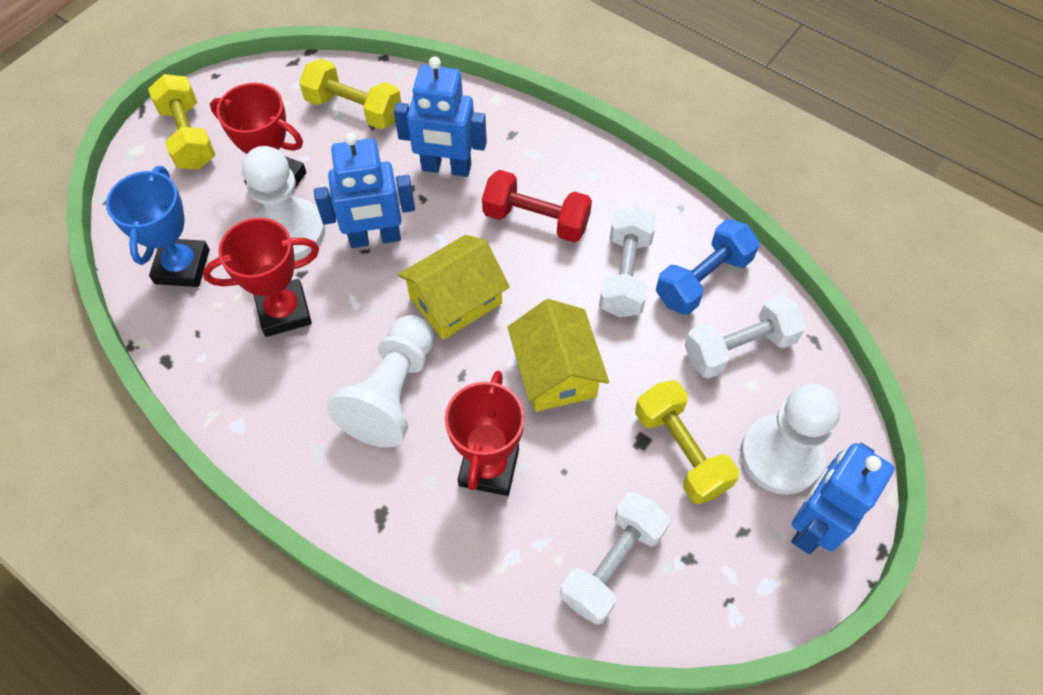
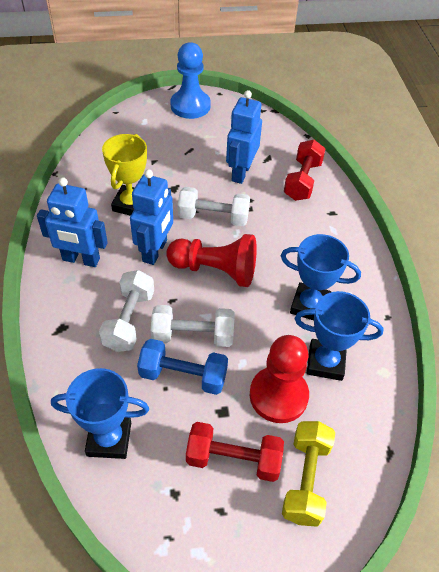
blue pawn: none = 0 -> [171,42,211,119] = 1
blue trophy: [106,166,210,287] = 1 -> [51,368,149,459] [281,234,361,320] [295,291,384,381] = 3
red dumbbell: [482,170,592,242] = 1 -> [186,422,284,482] [284,140,326,201] = 2
red pawn: none = 0 -> [166,234,257,287] [249,335,309,423] = 2
red trophy: [203,218,319,337] [210,83,306,190] [445,371,525,496] = 3 -> none = 0
white pawn: [242,146,325,260] [327,315,434,448] [741,384,840,495] = 3 -> none = 0
yellow dumbbell: [148,74,215,169] [299,59,401,129] [635,380,739,504] = 3 -> [282,421,335,527] = 1
yellow house: [398,235,510,340] [507,299,609,412] = 2 -> none = 0
yellow trophy: none = 0 -> [102,134,147,216] = 1

